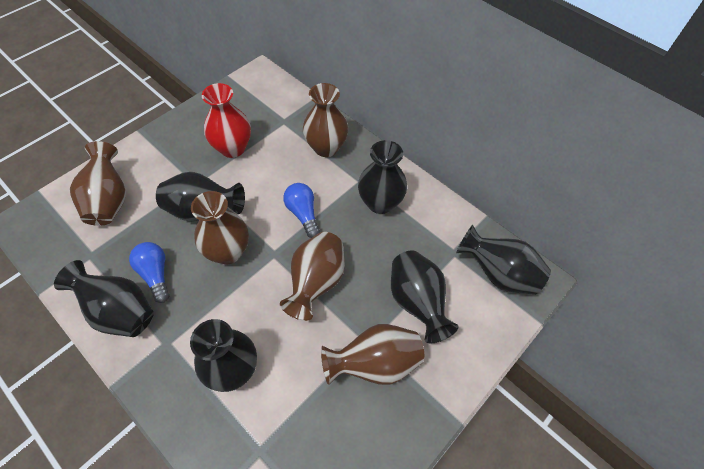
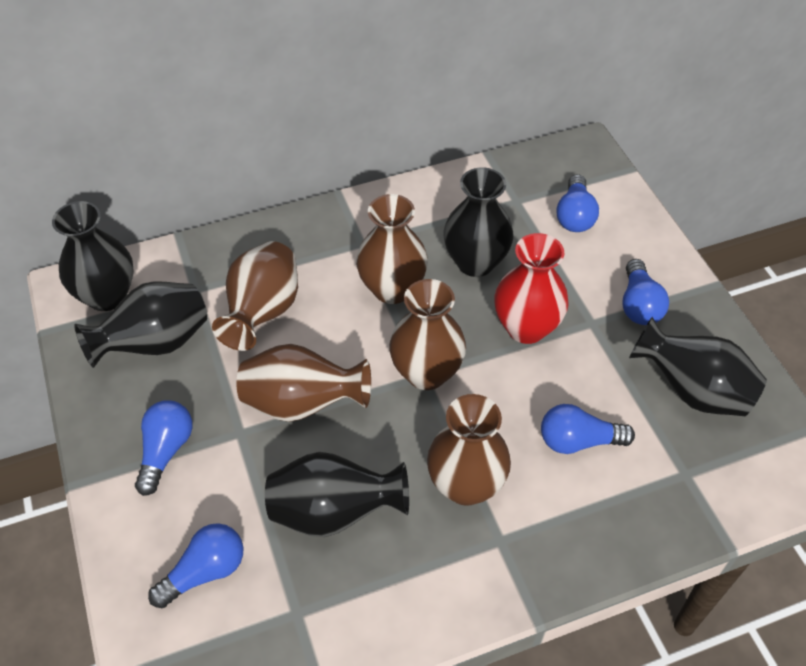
black vase: [54,260,154,337] [156,172,245,222] [190,319,257,392] [358,140,407,214] [391,250,459,343] [456,225,551,295] = 6 -> [52,201,134,311] [74,281,207,368] [265,452,409,537] [443,167,514,277] [629,317,767,416] = 5
blue light bulb: [129,242,170,303] [283,183,320,238] = 2 -> [135,400,193,496] [148,523,243,608] [541,404,635,454] [557,174,599,232] [622,259,669,325] = 5

